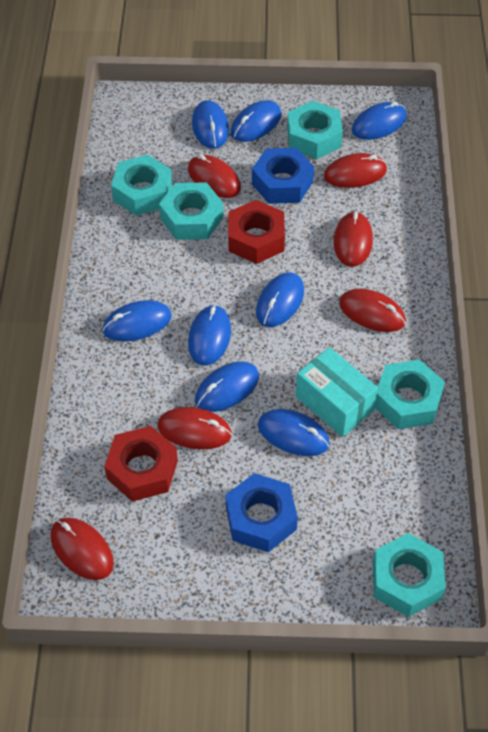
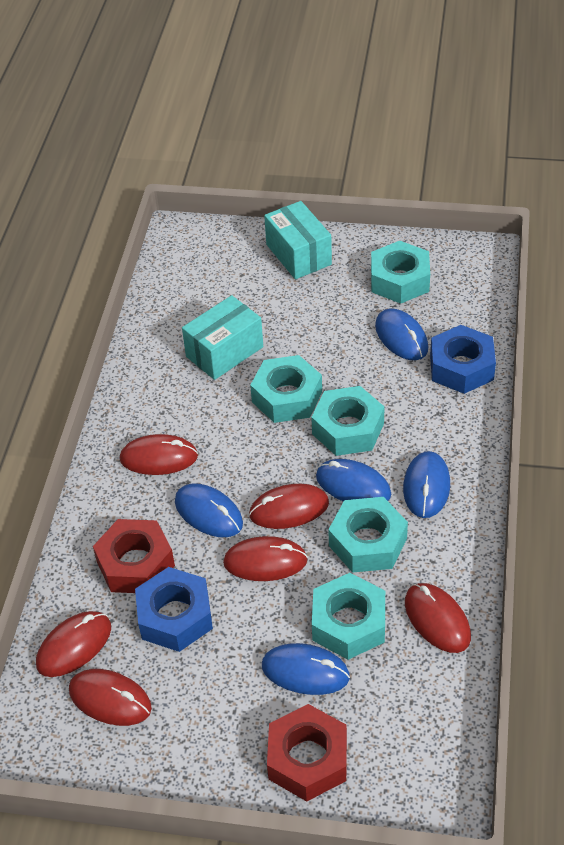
blue mouse: [102,300,172,341] [188,305,231,366] [192,100,229,149] [195,362,259,412] [231,100,282,142] [256,272,304,327] [258,409,330,456] [352,102,407,140] = 8 -> [175,484,243,537] [262,643,350,695] [316,459,391,502] [375,308,428,360] [403,451,450,518] = 5
turquoise box: [296,347,378,437] = 1 -> [182,295,263,380] [264,201,332,279] = 2

